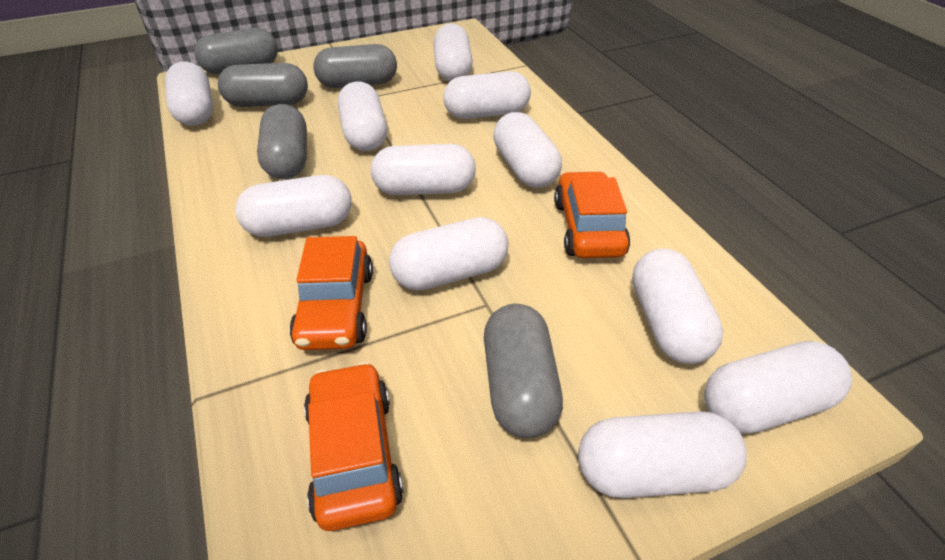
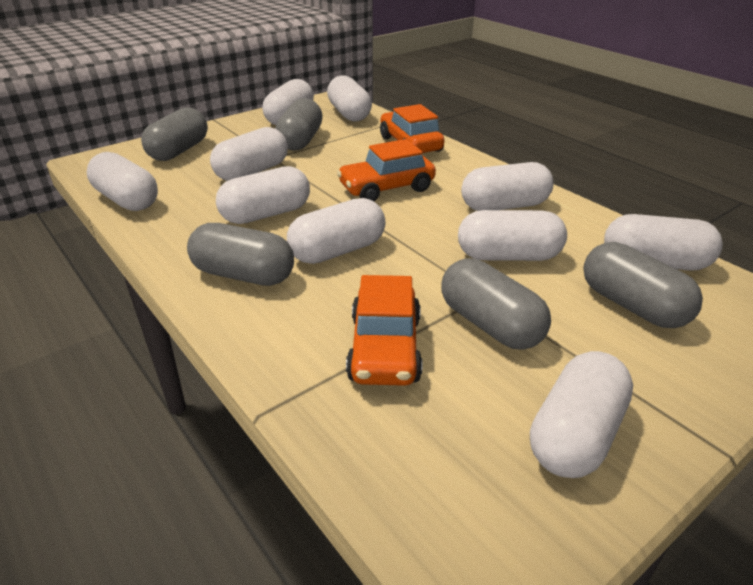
white capsule: [165,62,213,126] [235,175,352,237] [338,81,387,151] [371,144,476,195] [389,217,508,290] [433,23,473,81] [443,71,531,119] [493,112,562,188] [578,411,747,498] [632,249,723,364] [704,341,852,434] = 11 -> [87,152,158,211] [210,127,288,181] [216,166,310,224] [263,79,314,125] [287,198,386,264] [327,75,372,121] [458,210,567,261] [461,162,553,211] [530,351,633,478] [604,214,723,271] = 10

